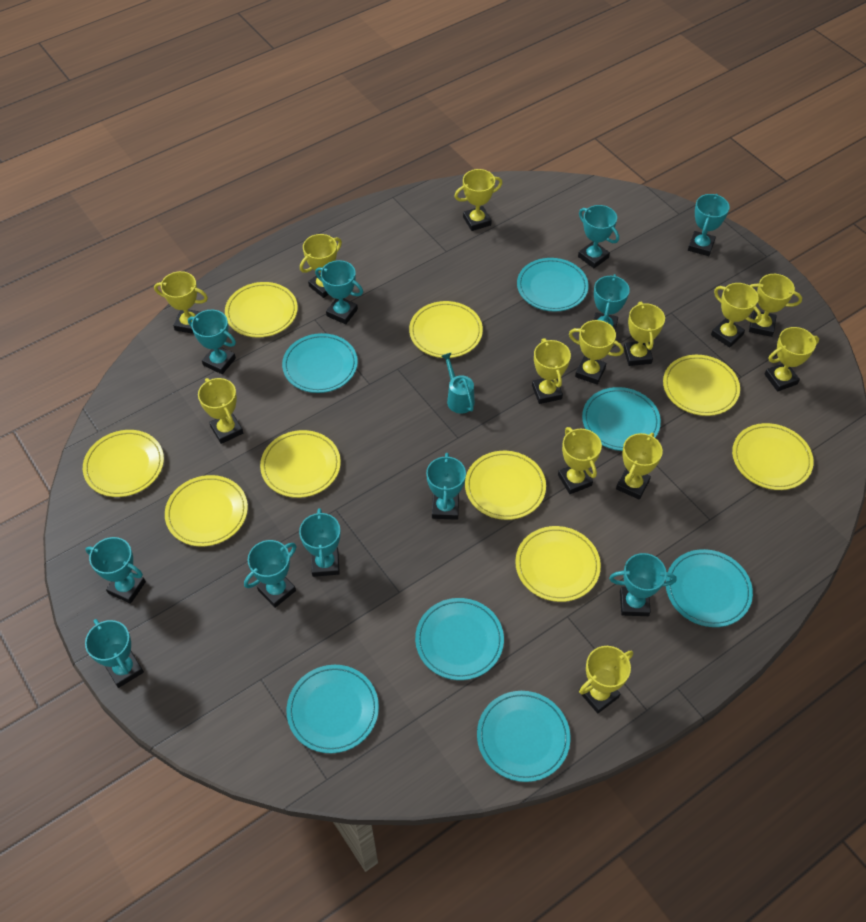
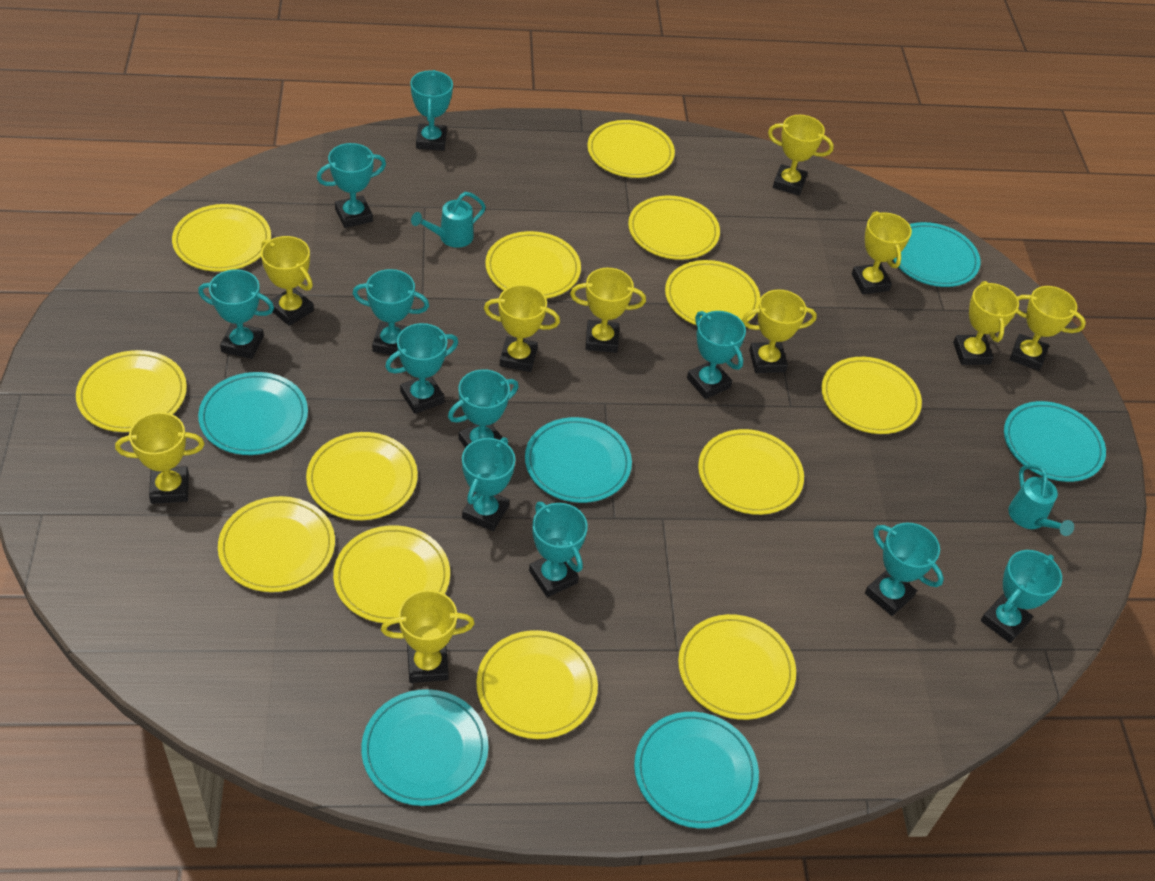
turquoise plate: [282,333,358,393] [287,665,379,753] [415,598,504,680] [477,691,570,782] [517,258,588,312] [582,387,661,451] [666,549,753,627] = 7 -> [198,372,308,455] [361,689,488,806] [525,417,632,503] [634,712,759,829] [893,222,981,287] [1004,401,1106,482] = 6
turquoise watering can: [441,352,475,414] = 1 -> [411,192,486,248] [1008,464,1074,536] = 2
yellow plate: [83,430,164,497] [165,475,248,546] [225,282,298,337] [260,430,341,498] [409,301,483,358] [465,451,546,520] [515,526,601,602] [663,355,740,416] [732,423,814,490] = 9 -> [76,350,187,432] [172,204,271,272] [218,496,335,592] [306,432,418,520] [333,525,450,623] [476,630,598,739] [485,231,581,299] [587,120,675,178] [628,196,720,260] [665,260,761,325] [678,614,796,720] [698,429,804,515] [821,357,922,434] = 13
yellow trophy: [154,271,208,334] [198,378,243,444] [300,234,342,298] [454,169,502,231] [532,338,571,404] [558,427,602,494] [569,320,624,385] [579,646,633,713] [616,433,663,500] [624,302,665,366] [711,283,762,348] [749,274,802,337] [765,327,819,392] = 13 -> [115,412,205,504] [261,236,314,326] [381,590,475,683] [484,285,560,372] [570,268,646,353] [742,289,817,373] [768,115,834,195] [852,211,912,294] [953,281,1019,365] [1010,286,1086,371] = 10

